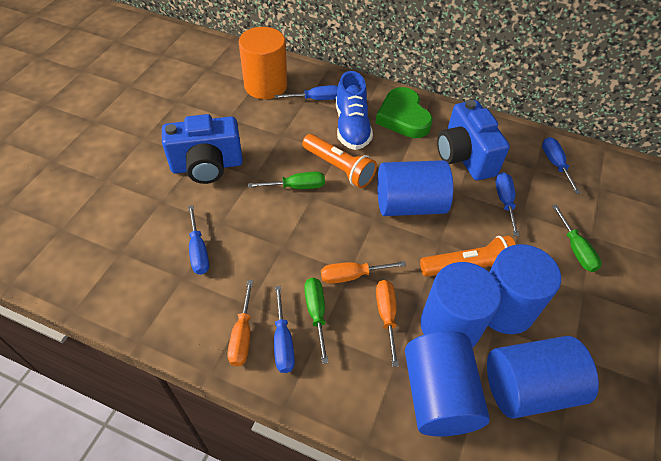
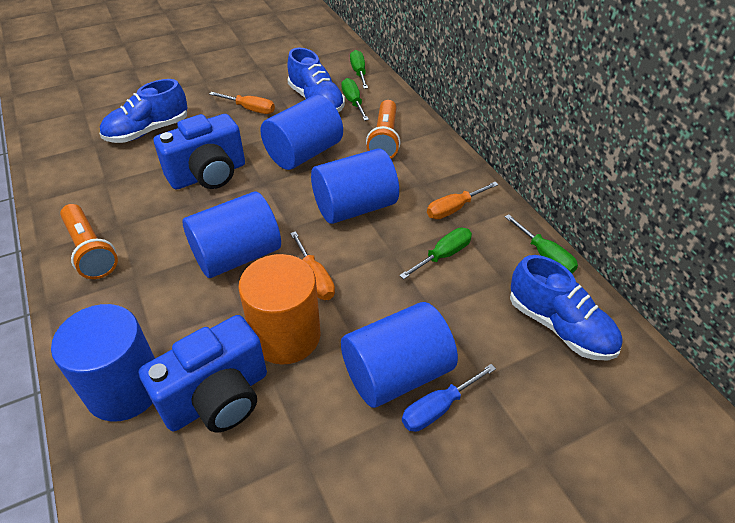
blue screwdriver: [188,205,209,275] [274,286,295,373] [275,85,338,100] [495,172,520,236] [542,137,581,194] = 5 -> [402,364,496,432] = 1
blue shoe: [336,71,373,150] = 1 -> [100,79,188,143] [287,48,345,113] [510,255,623,361] = 3
green heart: [375,87,433,138] = 1 -> none = 0
green screwdriver: [248,172,325,189] [304,278,329,364] [552,204,602,272] = 3 -> [341,78,369,121] [350,50,368,89] [399,228,472,279] [505,214,578,273] = 4

